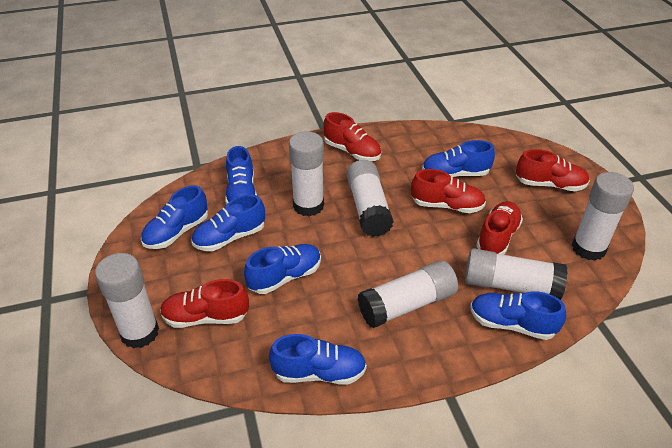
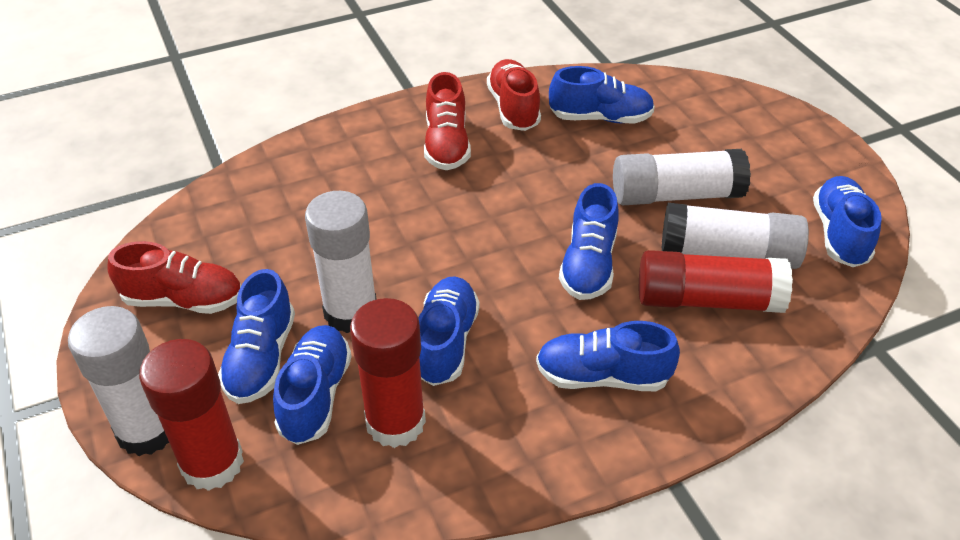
red glue stick: none = 0 -> [139,339,244,491] [350,298,426,448] [639,250,793,313] = 3
red shoe: [160,279,249,328] [323,112,381,161] [411,169,486,213] [476,201,523,255] [516,149,590,191] = 5 -> [107,241,241,314] [424,72,471,170] [487,59,541,131] = 3
white glue stick: [95,253,159,349] [289,131,324,217] [347,160,394,237] [358,260,458,328] [465,249,567,300] [572,172,634,261] = 6 -> [68,306,169,456] [305,191,377,333] [613,149,751,205] [662,203,809,269] = 4

